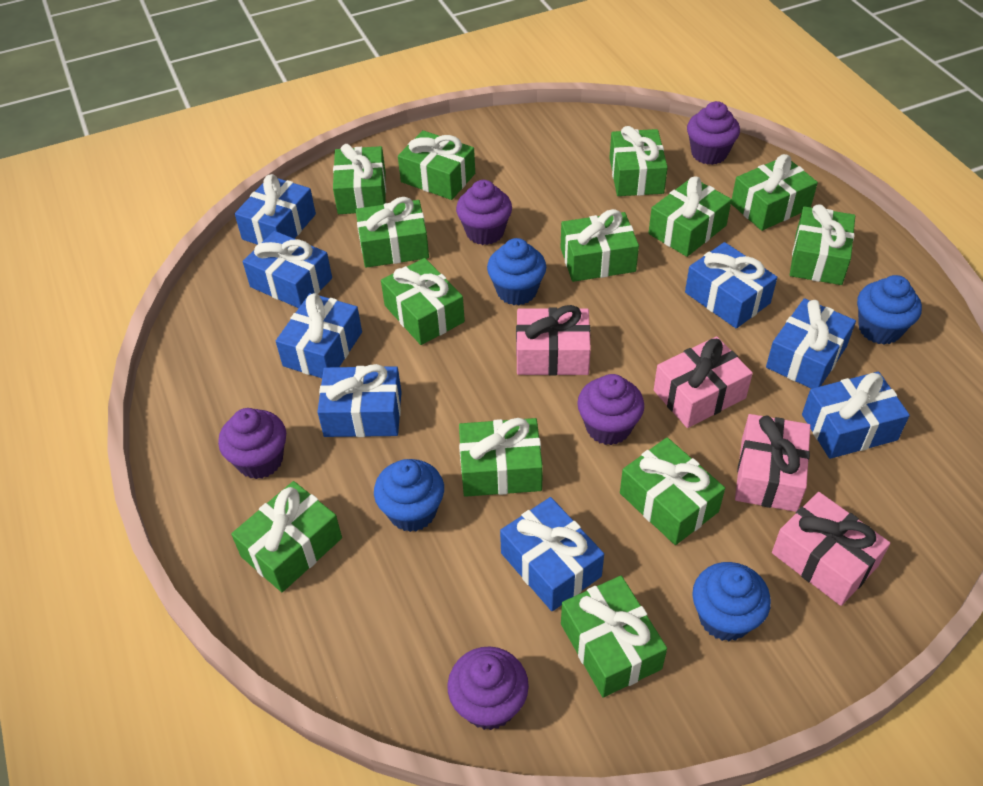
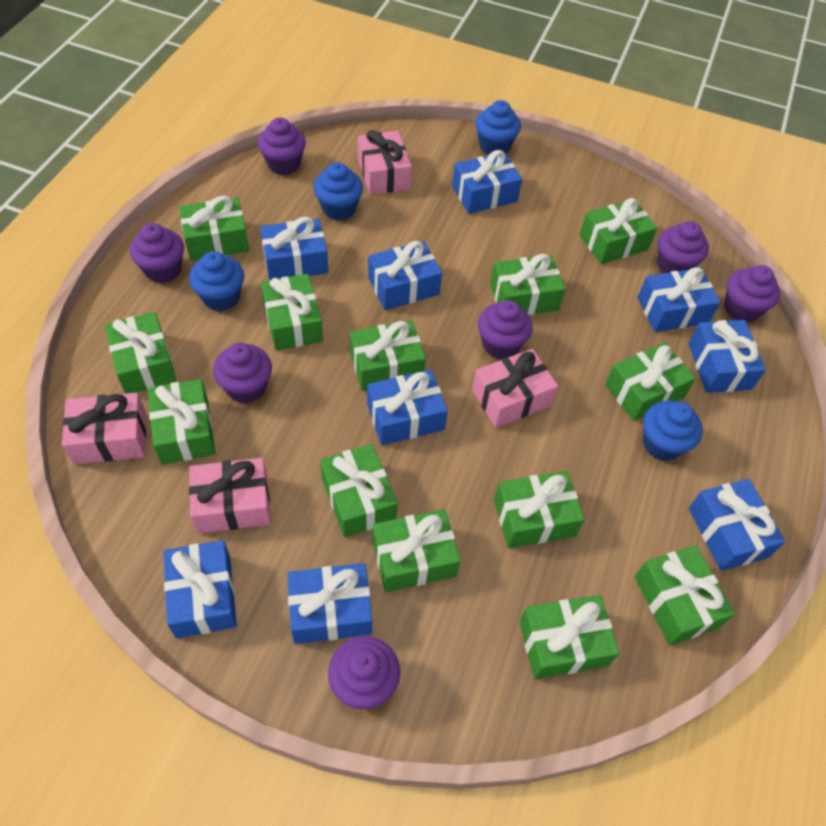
blue gift: [235,174,316,245] [243,231,332,308] [276,293,362,378] [317,364,402,437] [500,497,604,611] [685,242,777,329] [766,298,856,389] [802,372,910,459] = 8 -> [163,540,237,638] [260,217,328,280] [287,563,372,644] [367,370,448,445] [368,241,442,310] [452,150,522,214] [637,267,721,332] [688,320,766,393] [689,479,785,571] = 9
purple cupcake: [218,408,286,479] [447,646,529,730] [456,180,512,245] [577,374,645,445] [687,101,740,165] = 5 -> [130,223,184,283] [213,343,272,404] [258,117,306,175] [328,636,400,709] [478,300,533,359] [657,221,709,274] [724,265,780,323] = 7

